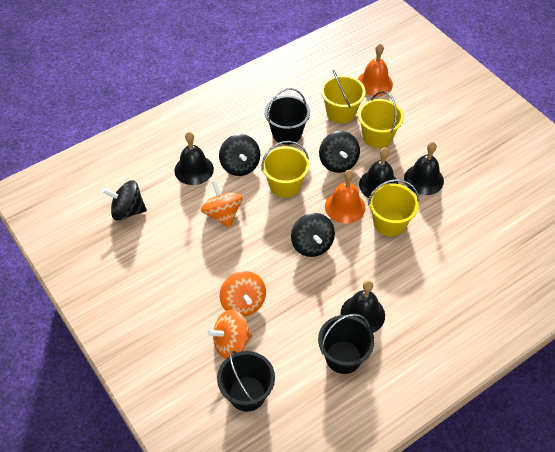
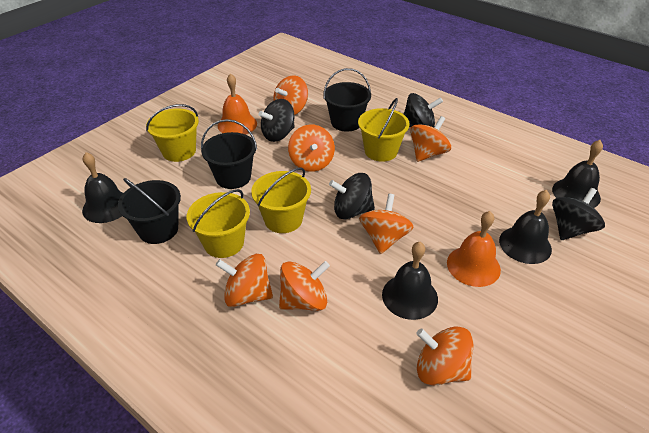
orange spinning top: [201,180,243,228] [207,309,252,359] [220,271,266,317] = 3 -> [216,254,273,307] [273,75,308,115] [279,261,330,311] [288,125,335,172] [359,194,414,254] [410,116,451,162] [416,326,474,386] = 7

